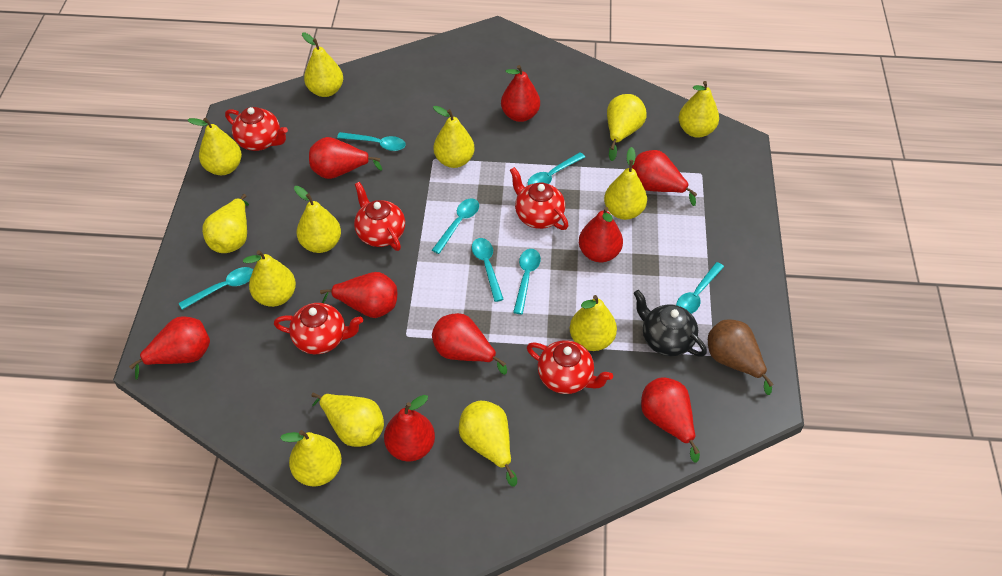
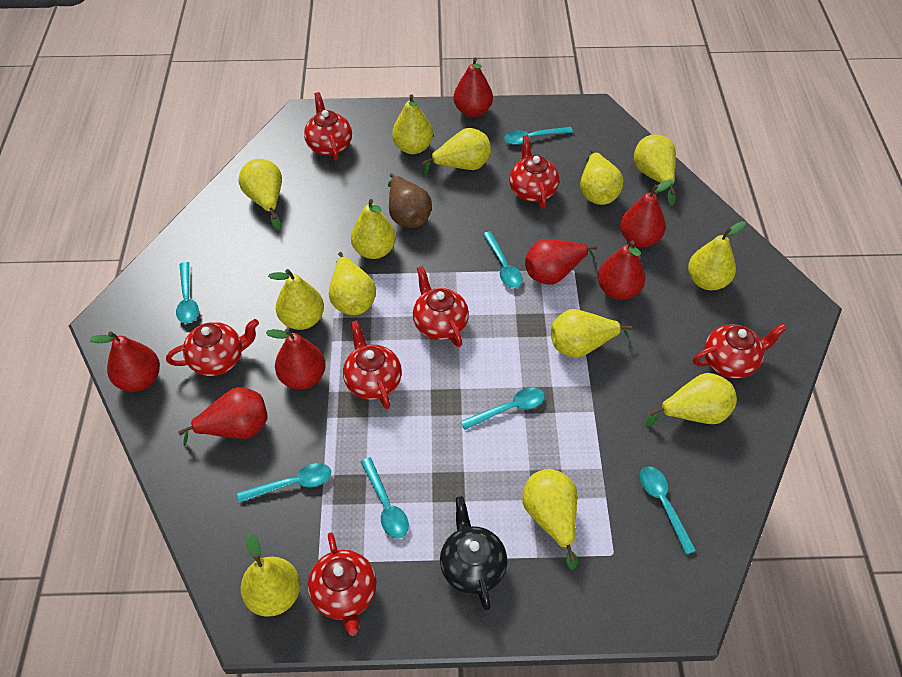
red pear: [129,316,210,380] [309,137,382,179] [320,272,397,318] [384,395,435,461] [432,313,507,375] [501,65,540,122] [579,207,623,262] [632,150,697,206] [641,377,700,463] = 9 -> [89,331,160,392] [178,387,268,446] [266,328,326,389] [454,57,493,117] [525,239,597,285] [598,240,645,300] [620,180,673,247] = 7
red teapot: [225,107,288,151] [274,303,363,354] [354,182,405,251] [510,167,569,230] [527,340,613,394] = 5 -> [166,319,259,376] [304,92,352,160] [308,533,377,636] [343,320,402,409] [413,266,469,347] [509,135,559,208] [693,324,787,379] = 7

